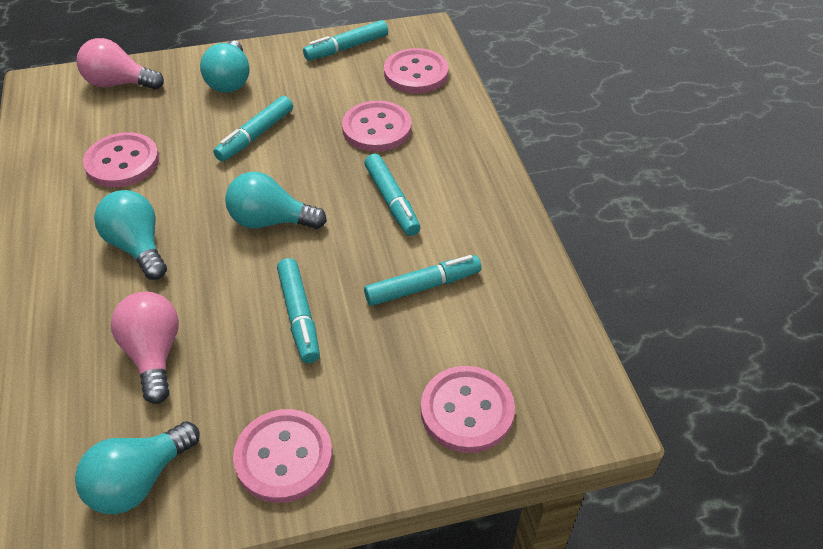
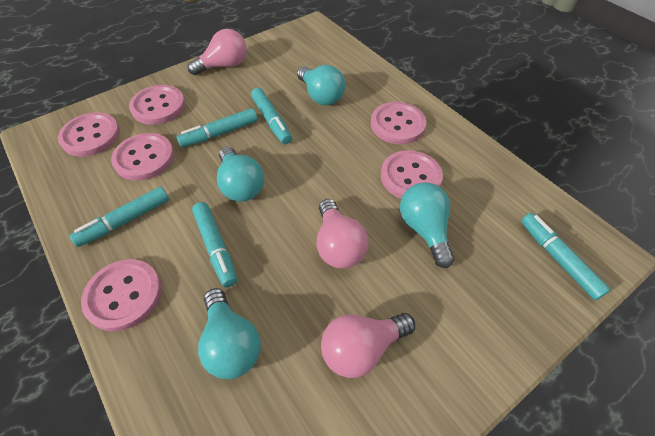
pink button: [83,132,159,187] [233,409,333,503] [342,101,412,152] [384,48,449,93] [421,366,515,453] = 5 -> [58,112,120,157] [81,259,162,331] [111,133,174,181] [129,85,185,125] [371,102,426,144] [381,150,443,199] = 6
pink light bulb: [77,38,164,90] [111,292,179,404] = 2 -> [188,29,247,75] [317,199,368,269] [321,313,415,378] = 3

